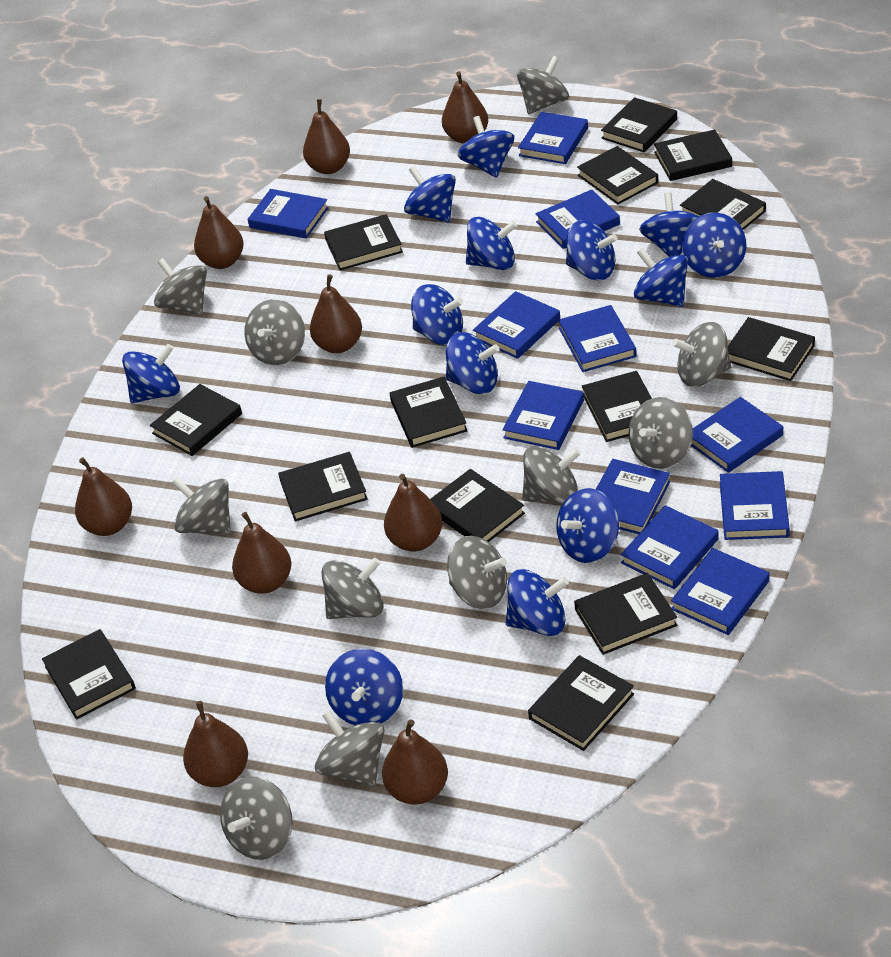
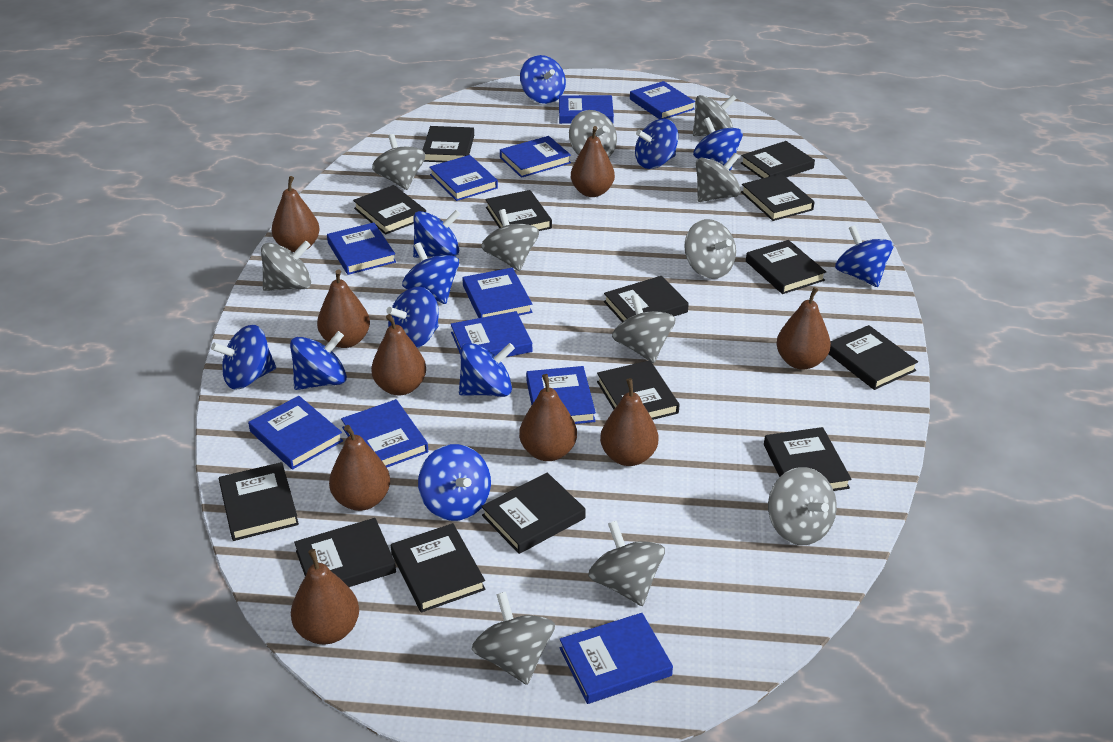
blue spinning top: [122,344,180,403] [325,649,403,725] [404,166,456,223] [411,284,463,345] [446,332,500,394] [458,116,514,178] [466,217,517,270] [506,569,569,636] [557,488,619,563] [566,220,617,280] [634,248,688,307] [639,192,699,257] [682,212,747,278] = 13 -> [211,325,276,390] [290,331,347,390] [386,287,439,348] [402,242,459,304] [413,210,461,258] [418,444,491,521] [459,343,515,397] [520,55,566,104] [635,119,678,169] [693,117,743,171] [835,225,894,287] = 11

